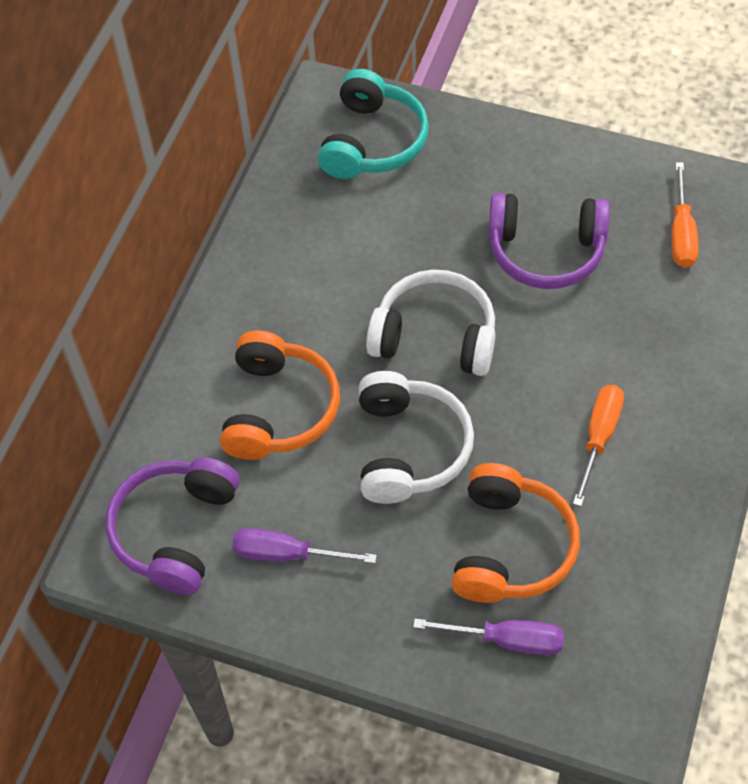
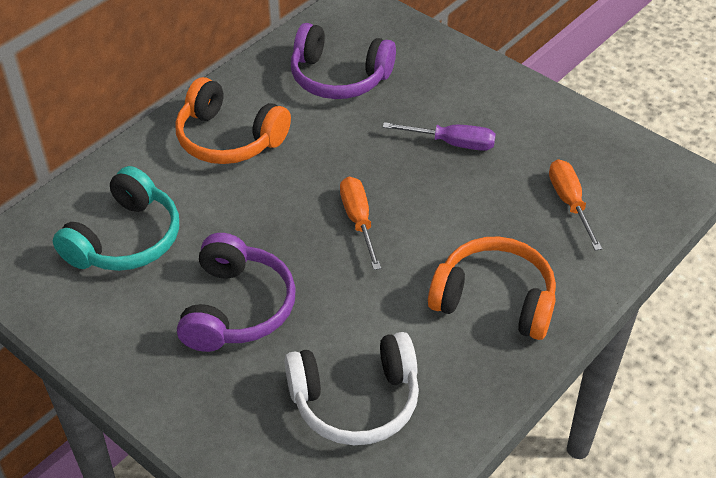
purple screwdriver: [232,528,377,563] [413,619,564,655] = 2 -> [383,122,496,151] = 1
white headphones: [359,371,474,504] [366,270,495,376] = 2 -> [284,332,419,445] = 1

